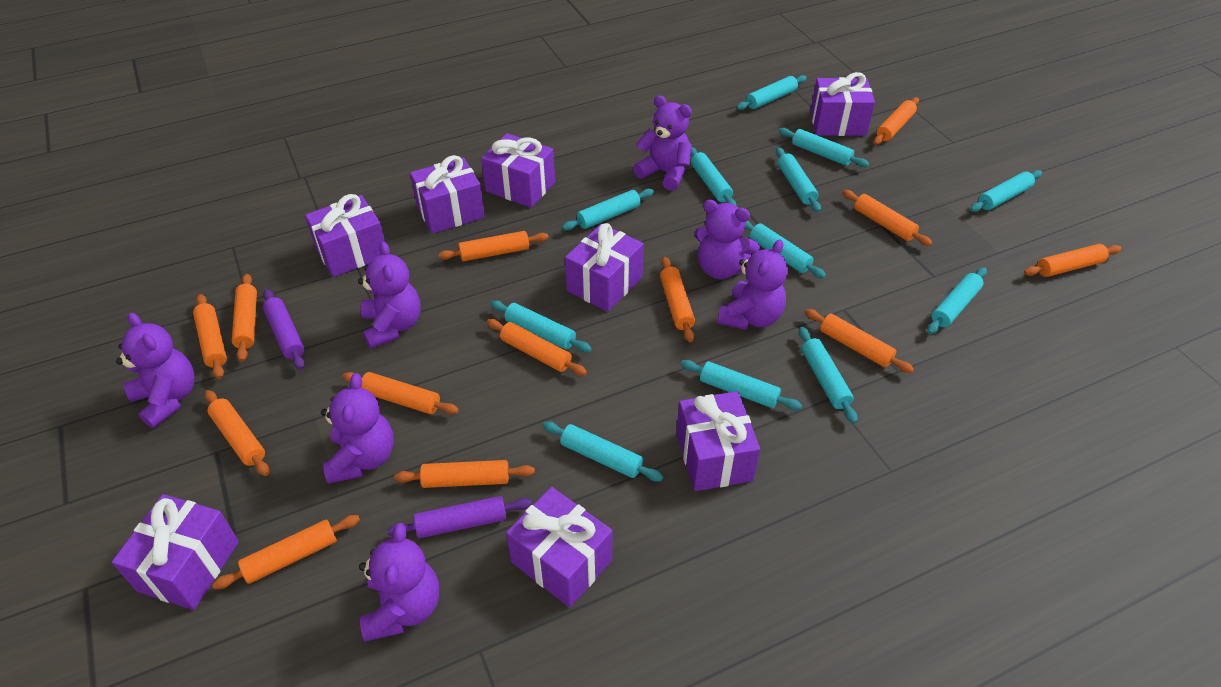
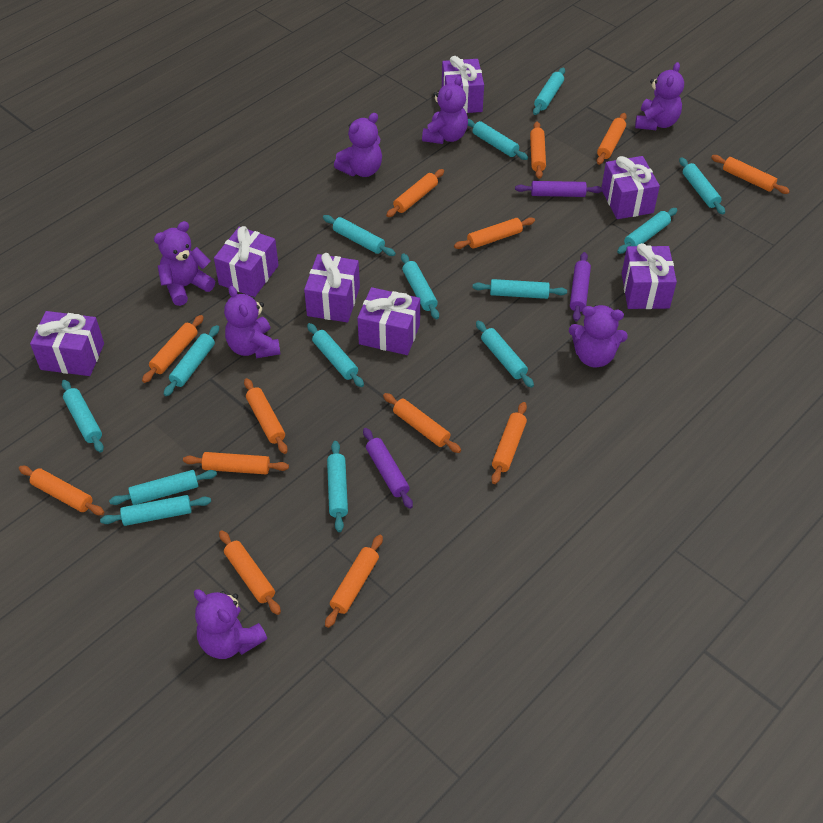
purple gift: [112,494,239,610] [305,194,385,277] [410,155,485,234] [481,133,555,208] [506,487,612,607] [565,223,644,312] [676,391,760,491] [810,72,875,136] = 8 -> [30,311,104,376] [214,226,279,297] [304,253,360,323] [357,287,420,355] [442,56,484,113] [601,156,660,219] [622,243,677,309] = 7
purple rolling pin: [263,289,305,370] [387,496,532,538] = 2 -> [363,428,413,509] [515,181,603,197] [570,252,591,321] = 3
turquoise rolling pin: [490,301,592,352] [542,421,663,482] [562,189,654,231] [680,360,802,410] [691,147,736,206] [737,75,807,110] [745,221,826,279] [776,147,821,212] [779,128,869,167] [799,327,858,424] [927,267,987,334] [970,170,1042,212] = 12 -> [62,380,104,453] [100,495,211,526] [109,470,217,505] [164,325,219,396] [307,323,364,387] [323,215,396,256] [327,441,348,532] [401,253,439,319] [468,119,528,160] [473,279,567,299] [476,321,534,388] [533,68,565,115] [617,208,677,254] [679,157,725,215] = 14

